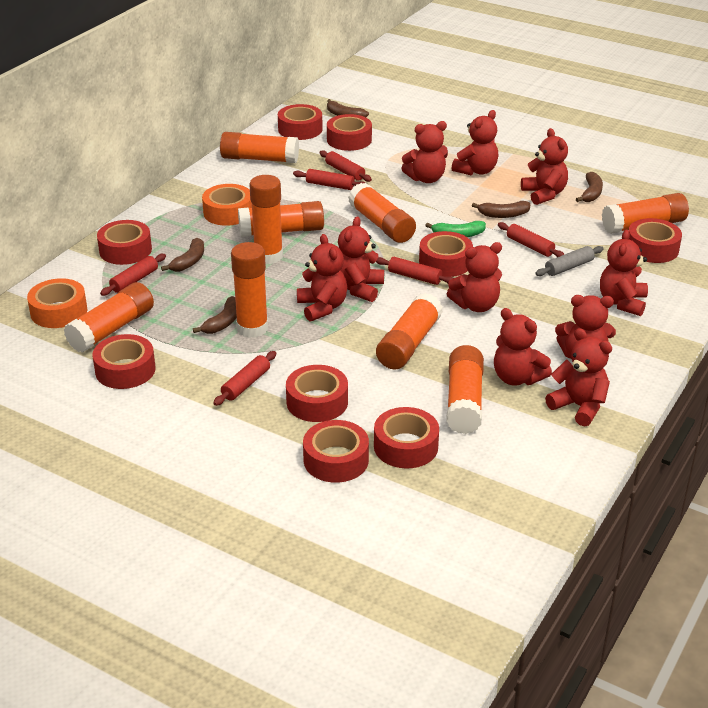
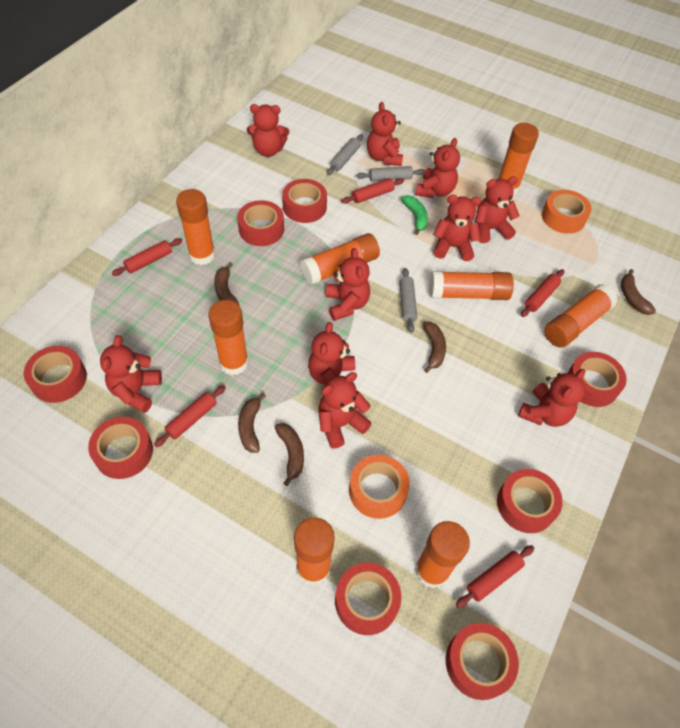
grey rolling pin: [535,246,604,276] = 1 -> [327,134,363,175] [357,166,425,182] [399,268,417,333] = 3
orange glue stick: [64,282,154,353] [220,132,299,163] [231,242,268,338] [238,201,324,237] [249,175,283,264] [348,183,416,243] [376,293,443,370] [446,345,484,434] [602,193,689,234] = 9 -> [176,189,215,265] [208,300,248,375] [294,517,335,586] [300,233,380,285] [415,521,470,589] [429,271,514,300] [498,123,539,196] [544,284,618,348] = 8
red rolling pin: [100,254,166,296] [213,351,276,406] [293,169,365,190] [319,150,372,182] [376,257,453,285] [498,222,565,257] = 6 -> [112,238,182,276] [154,385,226,447] [342,178,404,204] [456,545,534,608] [521,269,564,317] = 5
red tape: [92,334,156,389] [97,220,152,265] [278,104,323,140] [286,365,348,422] [303,420,369,483] [327,114,372,151] [374,407,439,469] [419,231,473,277] [629,218,682,263] = 9 -> [24,346,87,403] [88,417,153,479] [237,200,284,246] [282,179,327,223] [335,562,401,635] [446,623,519,700] [497,469,563,533] [568,352,627,407] = 8

